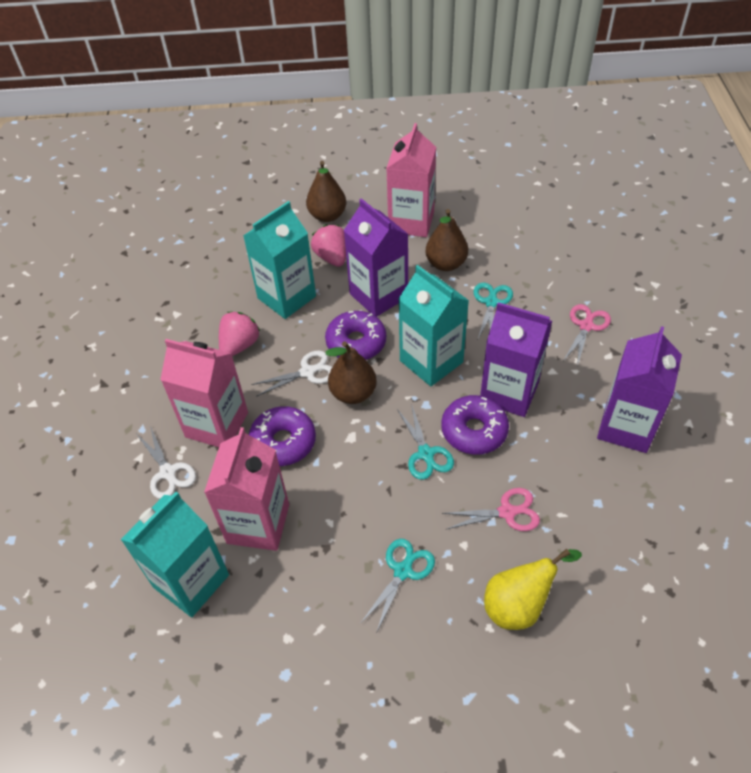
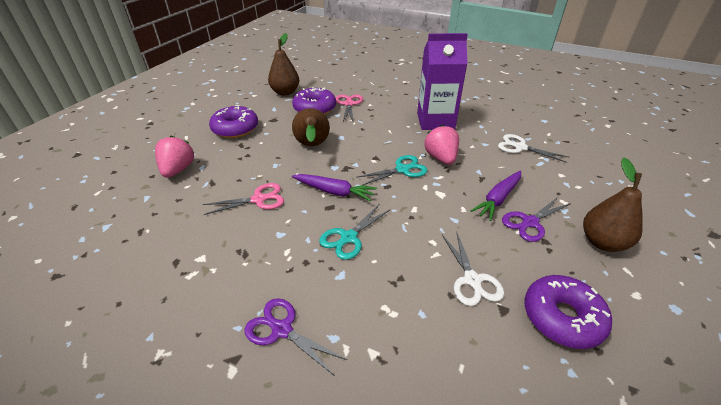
pink carton: [160,339,248,447] [204,427,289,551] [386,123,436,237] = 3 -> none = 0
purple carrot: none = 0 -> [292,174,377,201] [471,171,521,221] = 2
purple carton: [344,198,408,317] [480,302,552,417] [597,326,682,453] = 3 -> [417,33,468,130] = 1
purple scissors: none = 0 -> [244,298,347,376] [502,197,571,242] = 2
turquoise carton: [120,492,229,617] [243,201,316,319] [399,265,469,386] = 3 -> none = 0
turquoise scissors: [360,539,435,631] [397,403,454,480] [474,282,513,339] = 3 -> [319,203,391,260] [356,155,428,185] = 2
yellow pear: [484,549,582,630] = 1 -> none = 0

